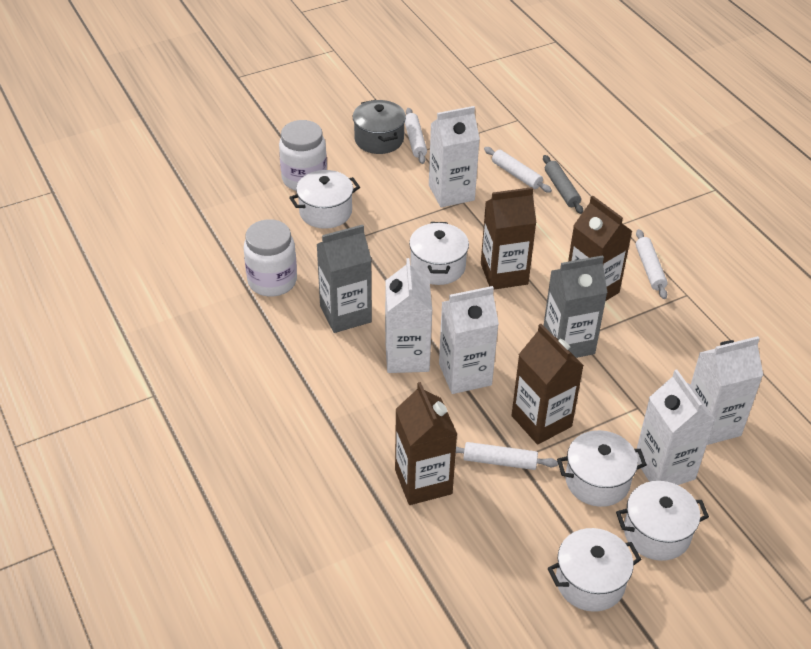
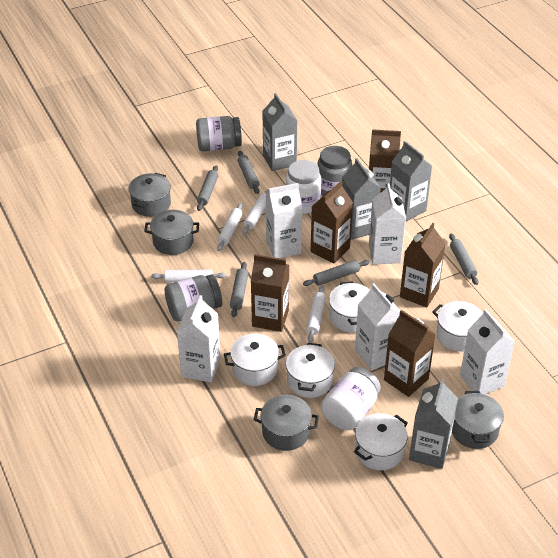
brown carton: [395,382,457,505] [481,187,536,289] [511,324,584,445] [568,196,632,301] = 4 -> [251,254,289,332] [311,181,353,264] [369,129,401,193] [384,310,436,397] [400,223,446,307] = 5
grey carton: [316,225,372,333] [543,255,608,358] = 2 -> [262,93,297,171] [342,158,381,240] [390,141,432,221] [409,378,458,469] = 4
grey jar: none = 0 -> [165,275,222,322] [196,116,242,151] [317,146,352,196] = 3
grey pot: [353,100,406,154] = 1 -> [128,173,171,217] [144,210,199,255] [254,395,319,451] [452,391,504,449] = 4
grey rolling pin: [543,155,583,214] = 1 -> [197,165,218,211] [230,262,249,318] [238,151,259,194] [303,260,370,286] [449,234,478,285] = 5

